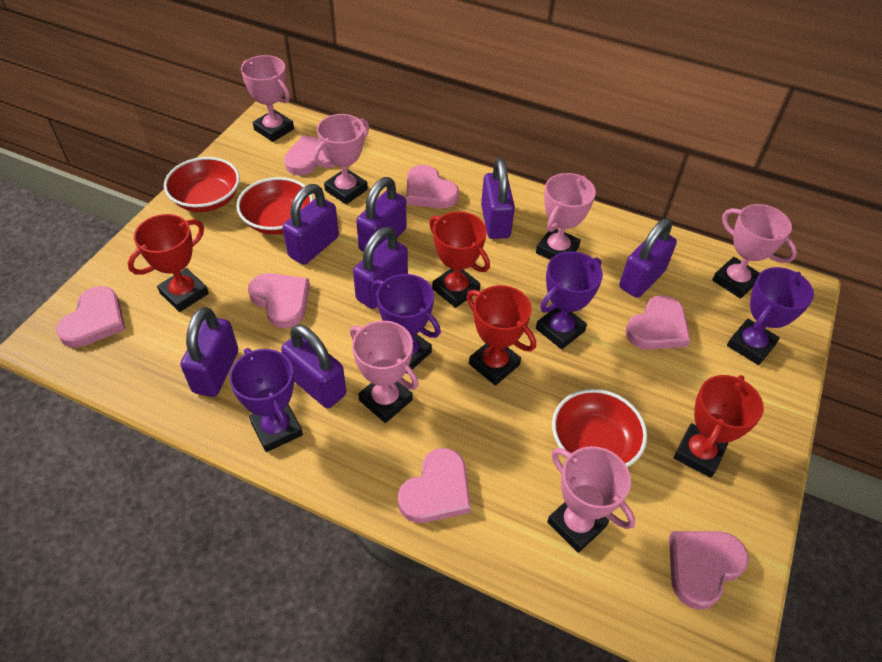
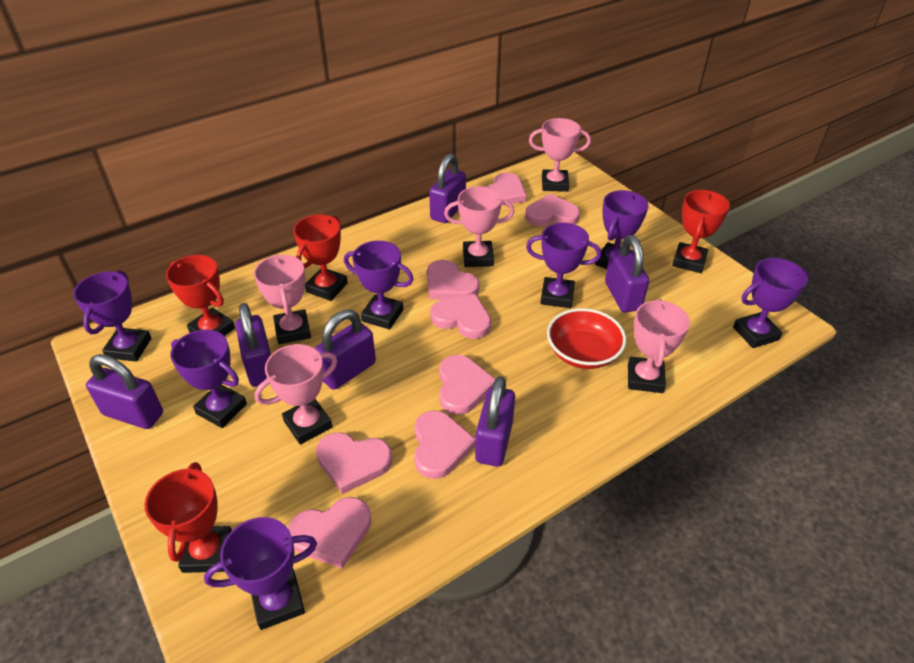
pink heart: [56,286,125,348] [248,273,310,328] [284,135,336,175] [398,448,471,523] [407,165,459,208] [626,295,690,350] [669,531,748,610] = 7 -> [288,497,371,569] [316,433,392,494] [414,410,476,479] [427,260,479,300] [430,294,491,339] [439,355,496,415] [485,173,527,206] [525,194,580,226] = 8
pink trophy: [241,55,294,142] [313,114,369,204] [350,321,419,423] [536,173,596,260] [547,446,635,553] [712,204,797,299] = 6 -> [254,255,311,344] [255,344,337,445] [444,186,515,267] [529,118,591,192] [628,299,690,393] = 5
purple padlock: [180,307,238,397] [281,324,346,408] [283,184,339,265] [353,227,408,309] [356,177,406,252] [481,158,515,239] [619,218,677,298] = 7 -> [86,354,163,429] [235,303,271,387] [314,310,376,390] [429,154,466,223] [475,376,515,467] [605,235,649,312] = 6
purple trophy: [229,348,303,452] [372,274,441,374] [536,251,603,350] [727,267,814,365] = 4 -> [73,270,152,362] [170,330,247,428] [204,517,317,630] [344,241,414,330] [526,223,601,308] [595,190,649,269] [733,258,809,348] = 7
red bowl: [164,157,240,212] [236,177,313,235] [552,389,647,467] = 3 -> [547,308,626,369] = 1

